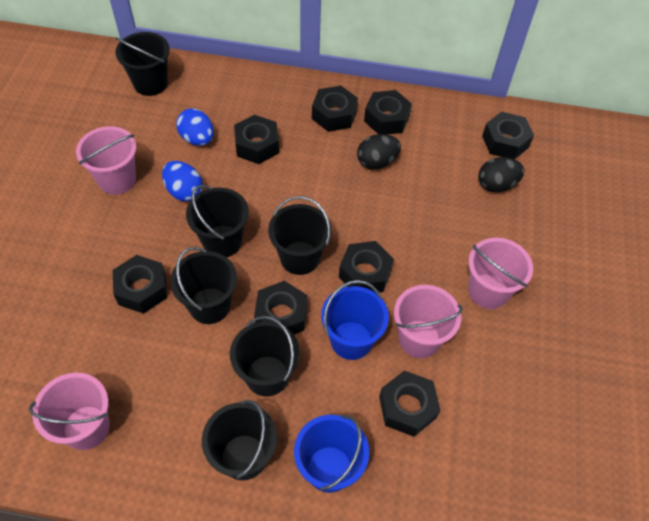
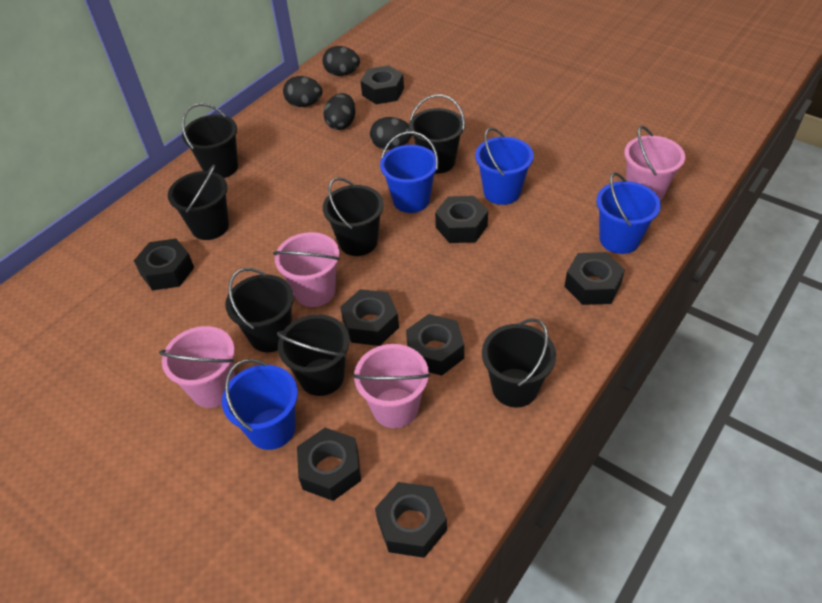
black bucket: [115,32,170,96] [170,247,237,324] [186,185,249,257] [202,400,277,481] [230,316,300,397] [268,196,331,275] = 6 -> [168,165,229,240] [182,103,238,178] [225,268,294,352] [277,314,349,396] [323,177,384,256] [409,94,465,174] [482,318,556,407] = 7
black egg: [357,134,401,170] [478,157,524,192] = 2 -> [283,76,322,107] [322,46,360,76] [323,93,356,130] [370,117,412,150] = 4
blue bucket: [294,415,369,493] [321,280,389,360] = 2 -> [222,359,298,450] [380,131,439,213] [475,128,534,205] [596,172,661,254] = 4
blue egg: [162,161,203,201] [176,109,214,146] = 2 -> none = 0

